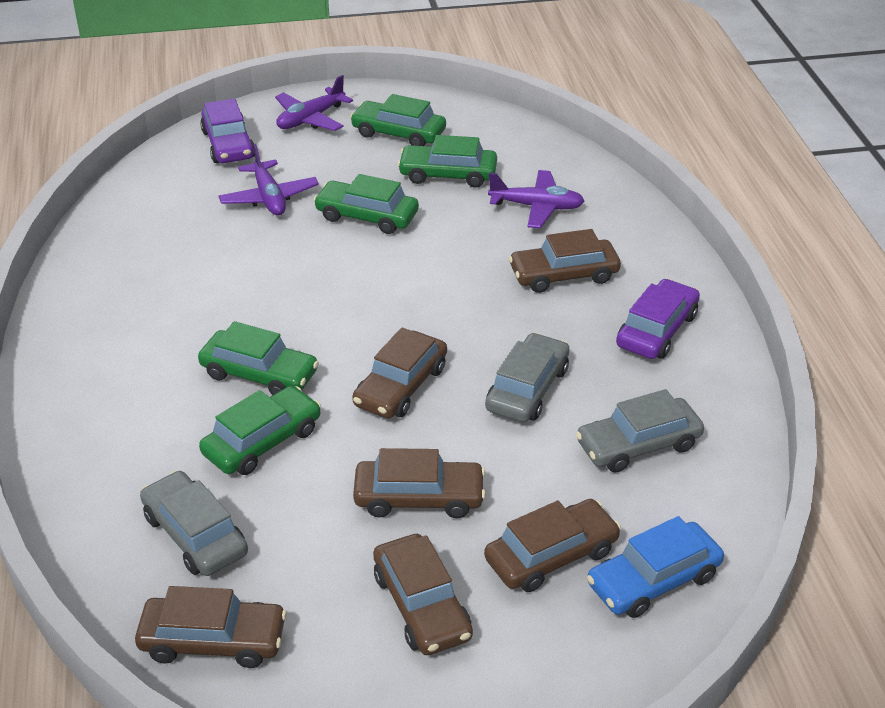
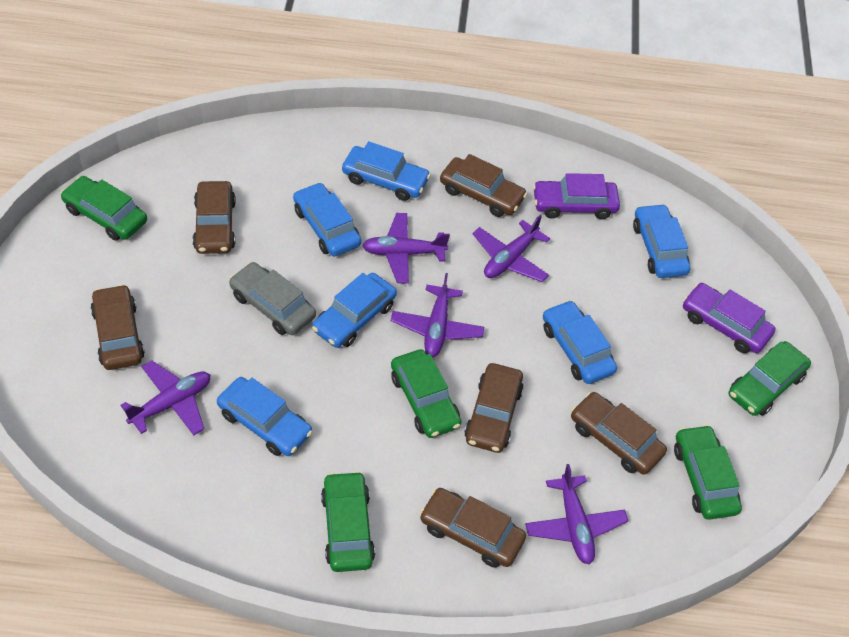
blue car: [587,516,724,618] = 1 -> [217,377,313,456] [293,182,361,256] [312,273,397,348] [342,141,431,201] [543,300,617,384] [633,204,690,278] = 6
grey car: [140,471,248,576] [485,333,570,422] [576,389,704,473] = 3 -> [229,262,316,335] = 1
purple plane: [218,144,319,215] [275,75,353,131] [488,170,584,228] = 3 -> [120,360,210,435] [362,213,450,284] [391,273,484,357] [473,215,550,282] [525,464,628,564] = 5

